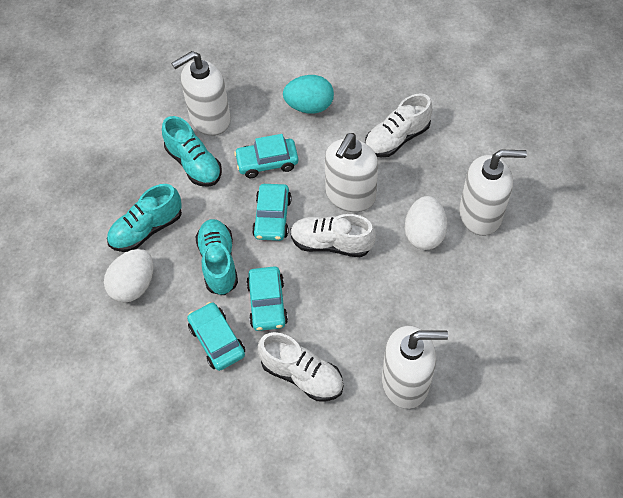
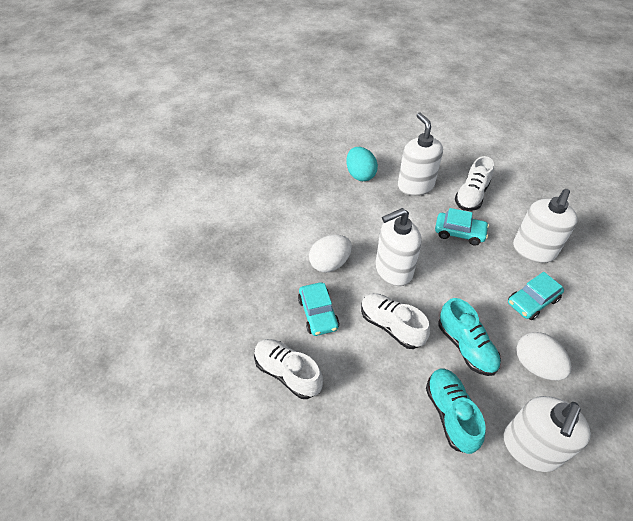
turquoise car: [187,302,245,371] [234,134,298,178] [246,266,288,331] [252,184,292,241] = 4 -> [298,282,339,336] [435,208,489,246] [508,272,564,320] = 3
turquoise shoe: [107,184,182,252] [162,116,222,187] [195,219,238,295] = 3 -> [426,369,486,454] [438,298,501,376] = 2

